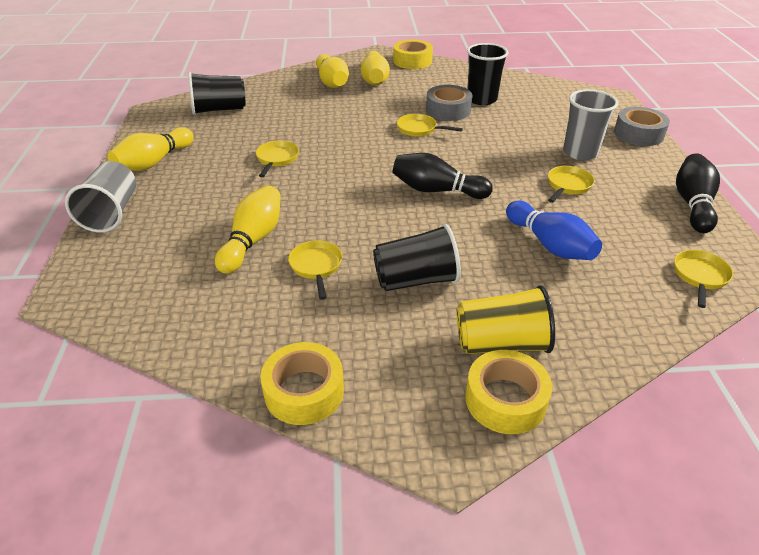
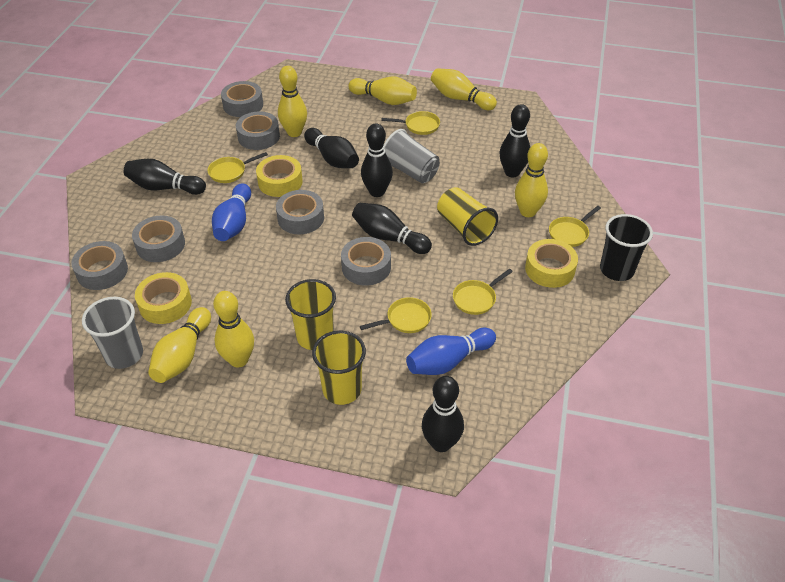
black bowling pin: [392,153,493,199] [676,153,720,233] = 2 -> [124,159,206,195] [304,128,359,168] [352,203,432,254] [361,123,393,197] [422,376,464,452] [499,104,530,177] = 6
black cup: [188,72,245,115] [373,224,461,291] [467,43,509,105] = 3 -> [600,214,653,281] = 1
blue bowling pin: [506,201,602,260] = 1 -> [212,183,251,241] [406,328,496,375] = 2
grey tape: [426,85,472,121] [614,107,670,146] = 2 -> [71,241,128,290] [132,216,185,262] [221,81,263,117] [236,112,280,150] [276,190,324,234] [341,237,391,286] = 6
yellow bowling pin: [108,127,194,171] [215,185,281,274] [316,54,349,88] [361,51,390,85] = 4 -> [148,307,211,383] [213,291,254,368] [278,66,307,137] [348,76,417,105] [431,68,497,110] [515,143,548,217] = 6
yellow cup: [457,285,555,354] = 1 -> [285,279,336,350] [312,331,366,405] [437,187,498,246] = 3

